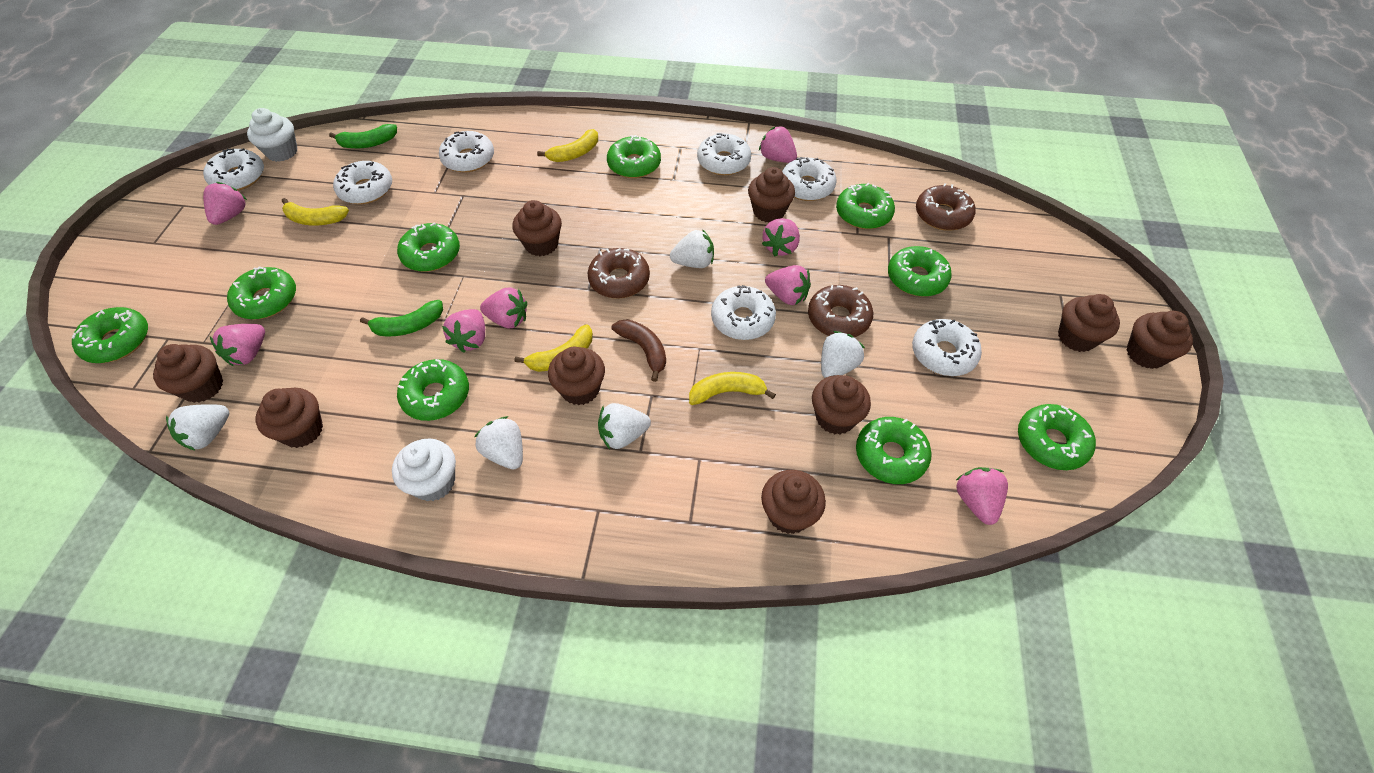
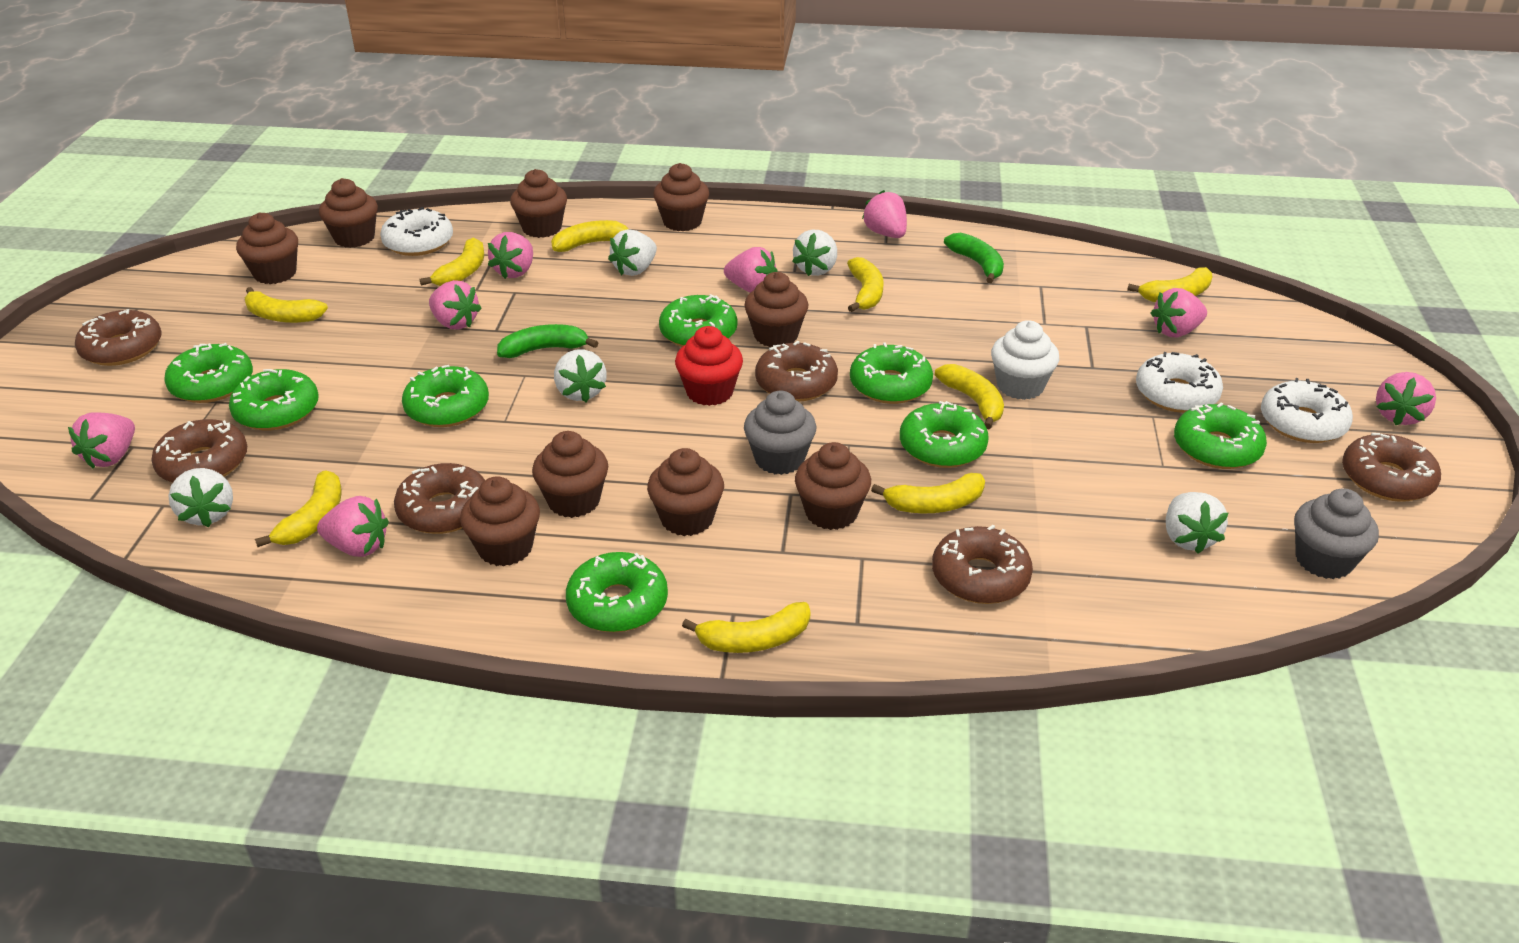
brown banana: [612,319,666,382] = 1 -> none = 0
brown donut: [588,248,650,299] [808,285,873,337] [916,183,976,231] = 3 -> [75,309,162,366] [151,419,247,483] [394,463,485,534] [755,341,838,402] [932,525,1033,604] [1342,433,1441,502] = 6
green donut: [72,307,148,363] [227,267,296,320] [397,222,460,272] [397,359,469,421] [607,135,661,178] [836,183,895,229] [856,417,932,484] [888,246,952,297] [1018,404,1096,470] = 9 -> [164,343,253,403] [229,369,319,430] [402,365,489,427] [566,552,668,632] [659,294,737,347] [850,342,933,404] [900,401,989,468] [1174,403,1267,469] = 8
grey cupcake: none = 0 -> [744,391,816,475] [1294,488,1379,579] = 2
red cupcake: none = 0 -> [675,326,743,406] = 1
white cupcake: [247,108,298,162] [392,439,456,501] = 2 -> [991,320,1059,400] = 1
white donut: [203,148,264,191] [333,161,392,204] [439,131,494,173] [697,133,751,175] [711,285,776,340] [782,157,837,201] [912,319,982,376] = 7 -> [380,207,453,256] [1136,352,1223,413] [1261,378,1353,443] = 3
yellow banana: [282,198,349,226] [514,324,593,372] [537,129,598,162] [689,372,776,405] = 4 -> [244,287,328,323] [255,470,342,547] [420,238,484,286] [551,220,628,252] [682,602,810,653] [847,257,884,312] [871,473,985,513] [935,364,1004,429] [1127,267,1213,302] = 9

